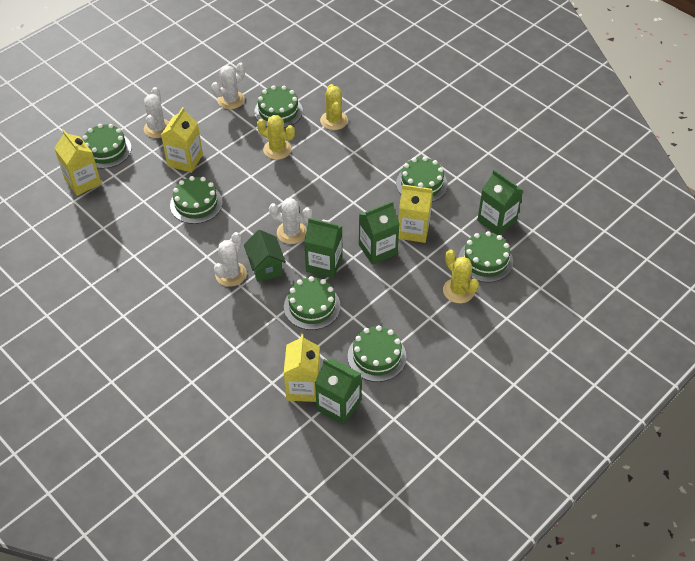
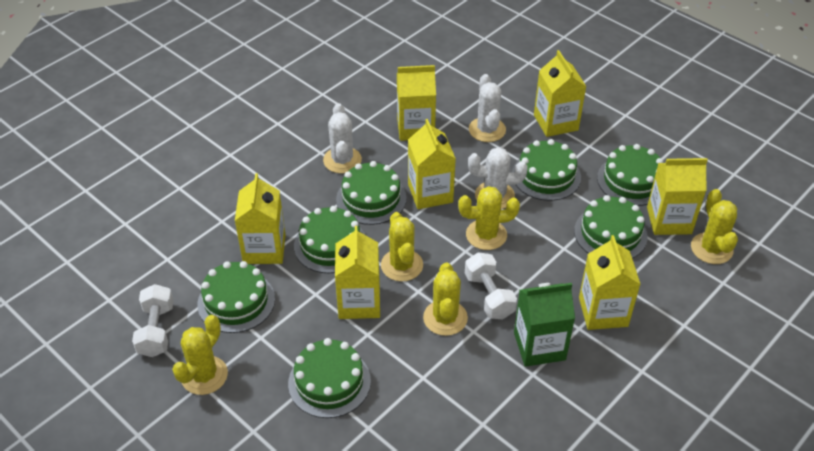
green carton: [304,218,342,278] [315,359,361,425] [359,201,400,265] [477,170,523,235] = 4 -> [514,283,575,367] = 1
green house: [244,230,286,282] = 1 -> none = 0
white cactus: [144,87,169,138] [211,62,245,109] [214,232,247,287] [269,198,312,244] = 4 -> [323,103,362,173] [468,147,528,209] [469,74,506,142] = 3
white dumbbell: none = 0 -> [132,284,174,357] [465,252,517,319] = 2
yellow cactus: [257,115,295,160] [320,84,348,130] [443,250,479,303] = 3 -> [172,315,228,395] [381,212,423,281] [423,262,468,336] [458,186,520,250] [691,189,738,264] = 5
yellow carton: [54,130,102,196] [161,107,203,173] [284,334,320,402] [398,184,433,243] = 4 -> [235,173,286,264] [335,226,380,319] [397,65,436,141] [408,119,456,209] [534,50,587,137] [579,235,640,330] [647,158,708,235] = 7

